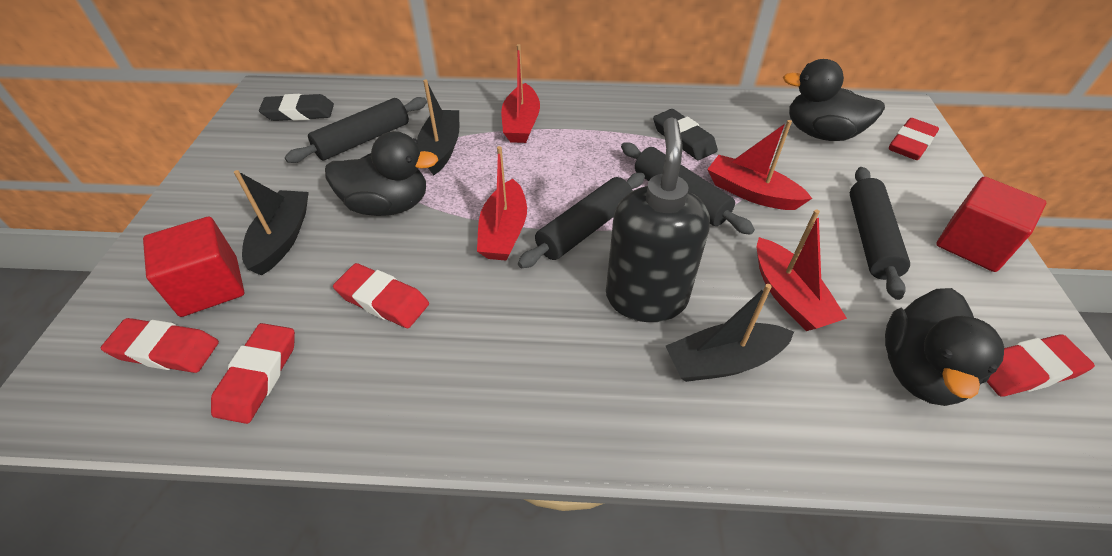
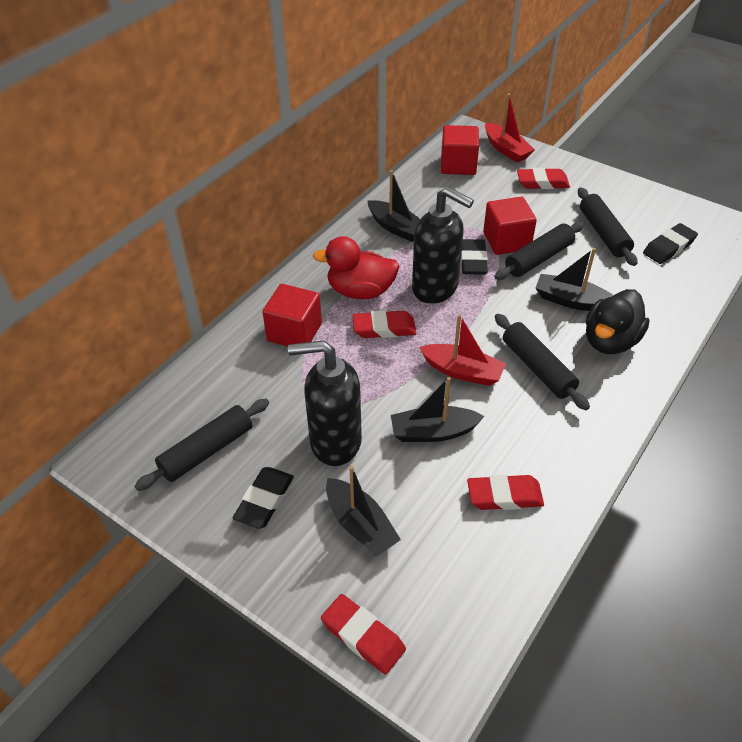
black boat: [234,170,309,276] [417,80,459,175] [666,284,794,382] = 3 -> [326,466,401,556] [367,170,420,242] [391,377,485,442] [536,248,613,311] = 4
black duck: [325,131,438,216] [783,59,885,141] [885,288,1004,406] = 3 -> [586,289,650,354] = 1
black eraser: [259,94,334,121] [653,109,718,160] = 2 -> [233,467,294,529] [461,239,488,275] [643,223,698,264] = 3
black soap dispenser: [606,118,710,322] = 1 -> [288,341,362,466] [412,187,474,304] = 2
red boat: [477,146,527,261] [501,44,540,143] [707,120,813,210] [757,209,847,331] = 4 -> [419,314,506,386] [485,94,535,163] = 2
red cube: [143,217,245,317] [936,177,1046,272] = 2 -> [263,284,322,347] [441,125,479,175] [483,197,537,255] = 3
red duck: none = 0 -> [312,236,400,299] = 1
red eraser: [101,318,219,373] [211,323,295,424] [333,263,429,328] [889,118,939,160] [987,334,1095,397] = 5 -> [321,594,406,675] [353,310,416,338] [467,474,544,510] [517,168,570,189] = 4

